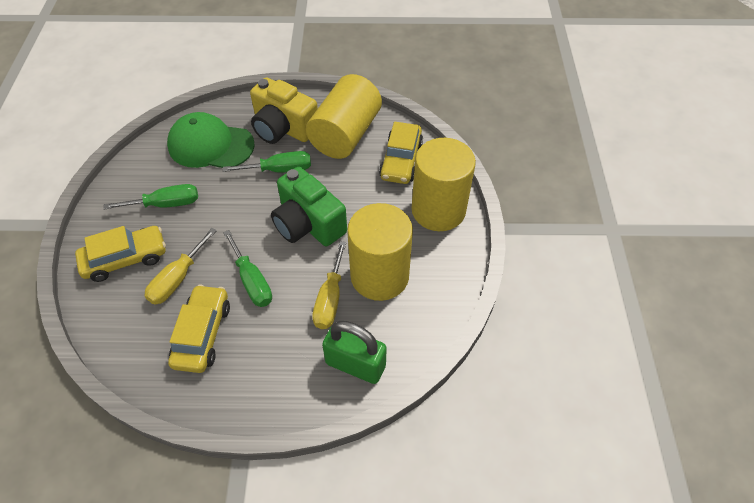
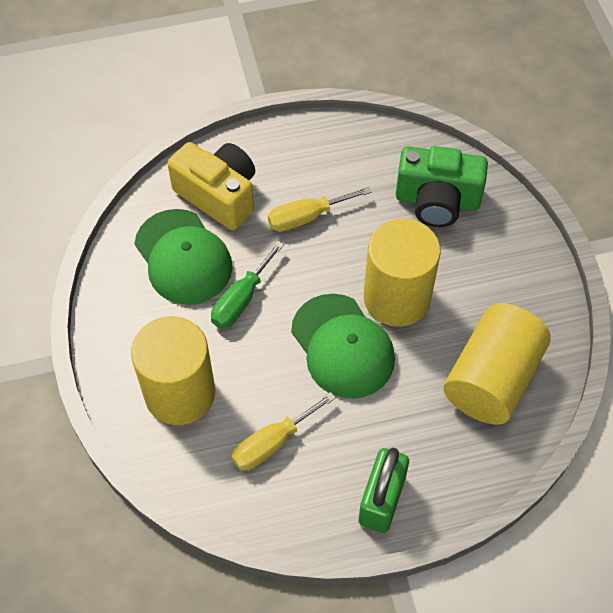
green cap: [167,112,255,168] = 1 -> [134,209,232,305] [291,294,395,399] = 2
green screwdriver: [103,184,198,209] [223,151,311,173] [223,230,272,307] = 3 -> [211,241,284,329] = 1
yellow car: [75,226,166,282] [168,284,230,373] [379,122,423,184] = 3 -> none = 0

